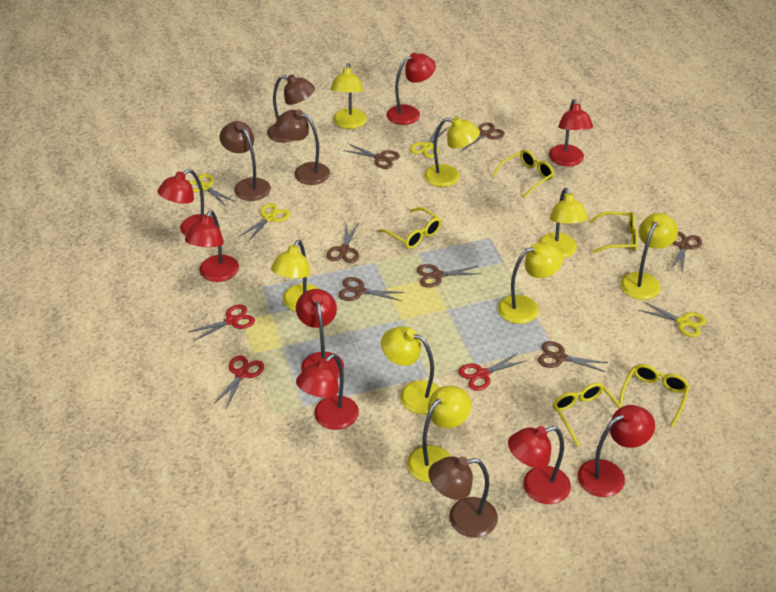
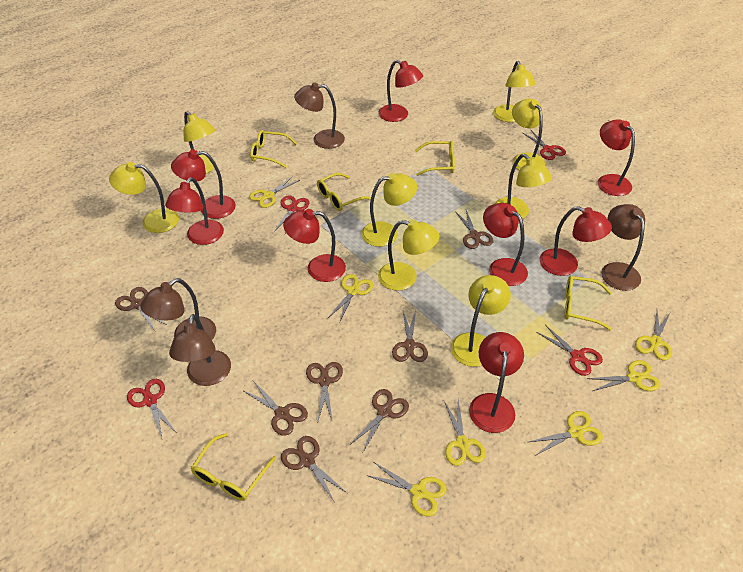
red scissors: [189,304,255,341] [213,355,264,409] [458,353,525,391] = 3 -> [127,379,176,438] [274,195,309,233] [523,129,566,160] [536,325,603,376] = 4
yellow scissors: [189,174,236,206] [238,203,290,242] [410,126,447,158] [638,301,707,337] = 4 -> [249,176,300,208] [328,274,373,322] [366,462,447,517] [444,400,486,466] [529,411,603,456] [587,360,660,391] [635,310,672,360] = 7

